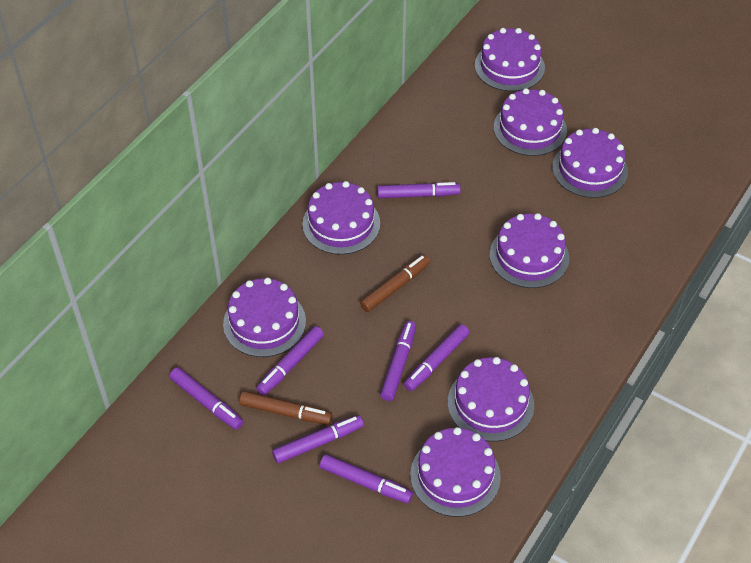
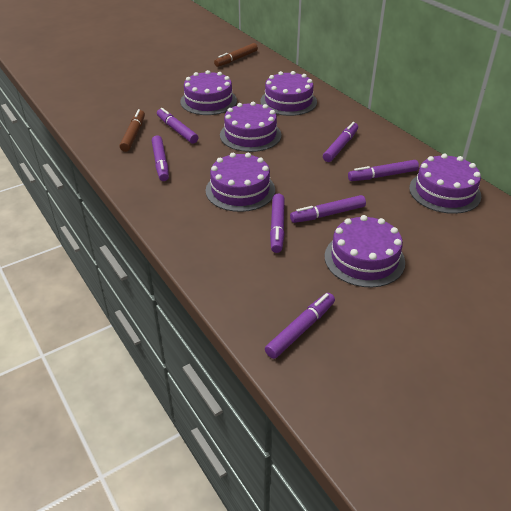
purple cake: [223,278,306,357] [302,181,380,255] [410,427,501,517] [448,357,534,442] [475,28,545,91] [490,213,569,288] [494,88,567,156] [552,128,628,198] = 8 -> [180,70,237,115] [206,153,275,212] [220,102,281,152] [260,71,317,116] [325,215,405,287] [409,154,482,214] = 6

